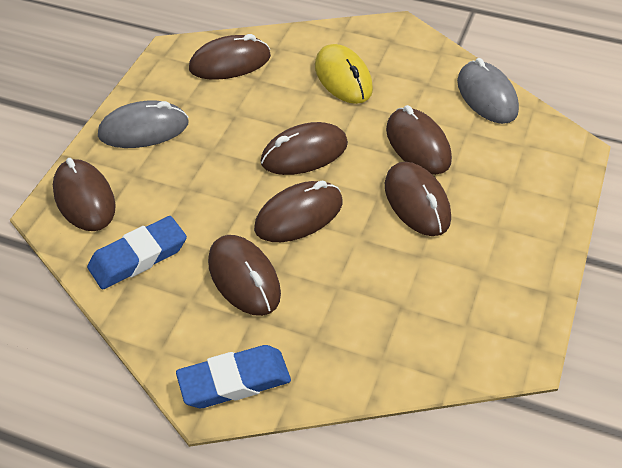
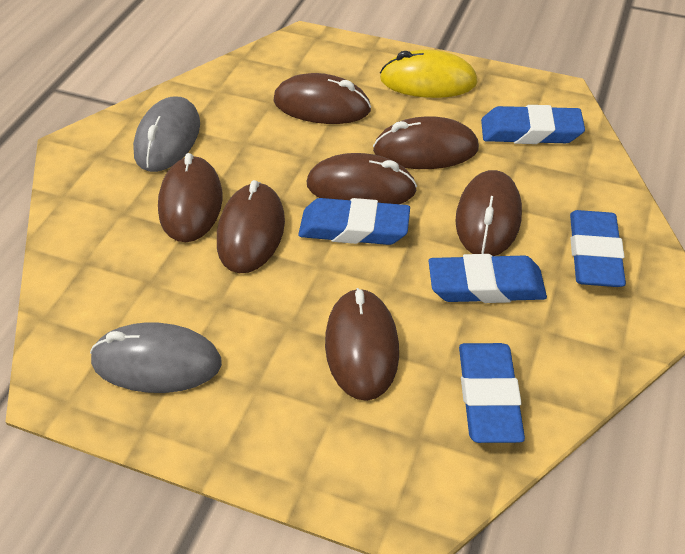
blue eraser: [87,216,187,290] [176,345,291,408] = 2 -> [298,198,410,245] [429,254,547,303] [459,343,525,443] [481,105,585,144] [570,210,626,287] = 5

